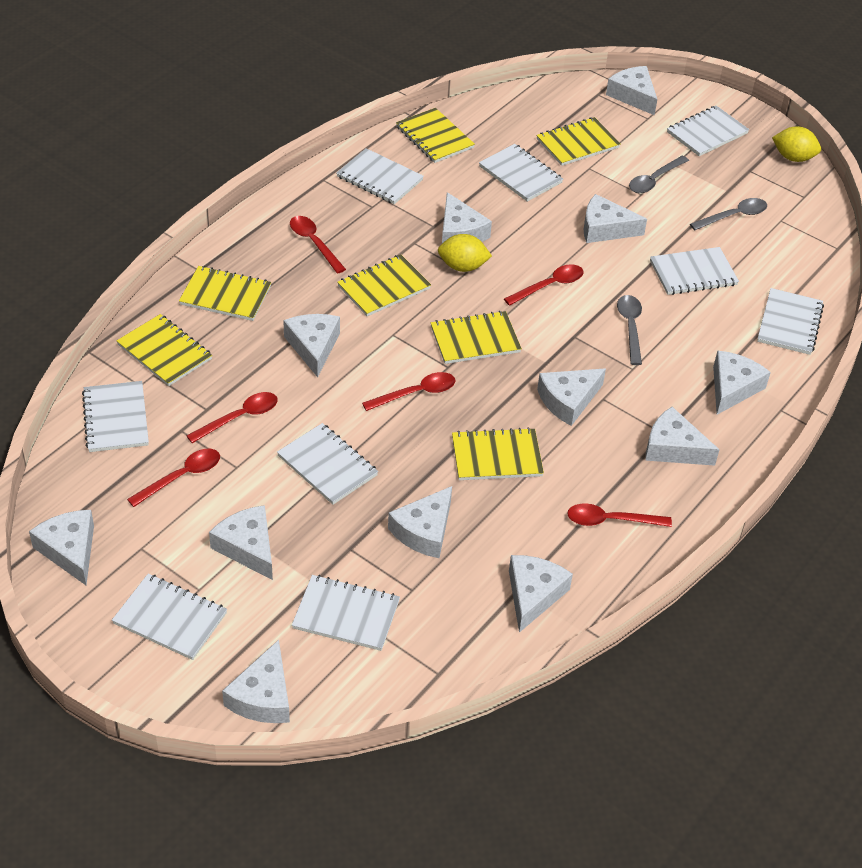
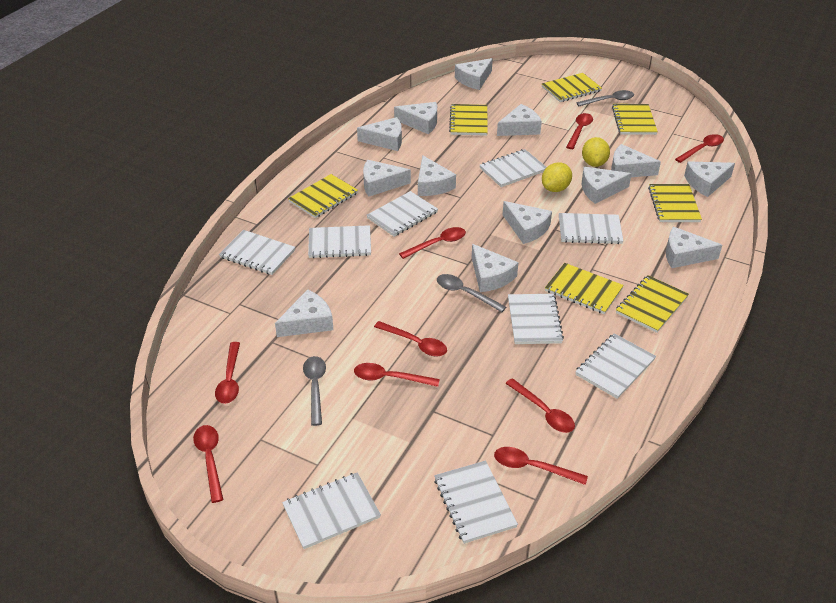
red spoon: [127,449,220,507] [187,392,278,443] [290,216,346,274] [362,372,456,411] [504,264,583,306] [567,503,672,527] = 6 -> [193,425,223,503] [215,342,240,404] [354,363,440,387] [374,321,447,356] [399,227,466,259] [494,447,588,485] [505,378,575,433] [566,113,593,149] [675,134,724,163] = 9
white cheese: [29,510,94,585] [209,505,273,580] [222,640,290,723] [283,314,340,377] [388,486,452,558] [442,192,492,243] [509,555,573,633] [537,369,606,426] [584,194,647,243] [606,66,657,115] [645,407,720,466] [713,351,771,415] = 12 -> [275,289,333,337] [357,117,402,151] [363,160,411,196] [394,102,437,134] [418,155,456,196] [455,58,493,90] [472,244,519,292] [497,104,542,136] [503,201,552,244] [582,167,632,204] [611,144,661,177] [666,227,722,268] [684,161,735,197] = 13

